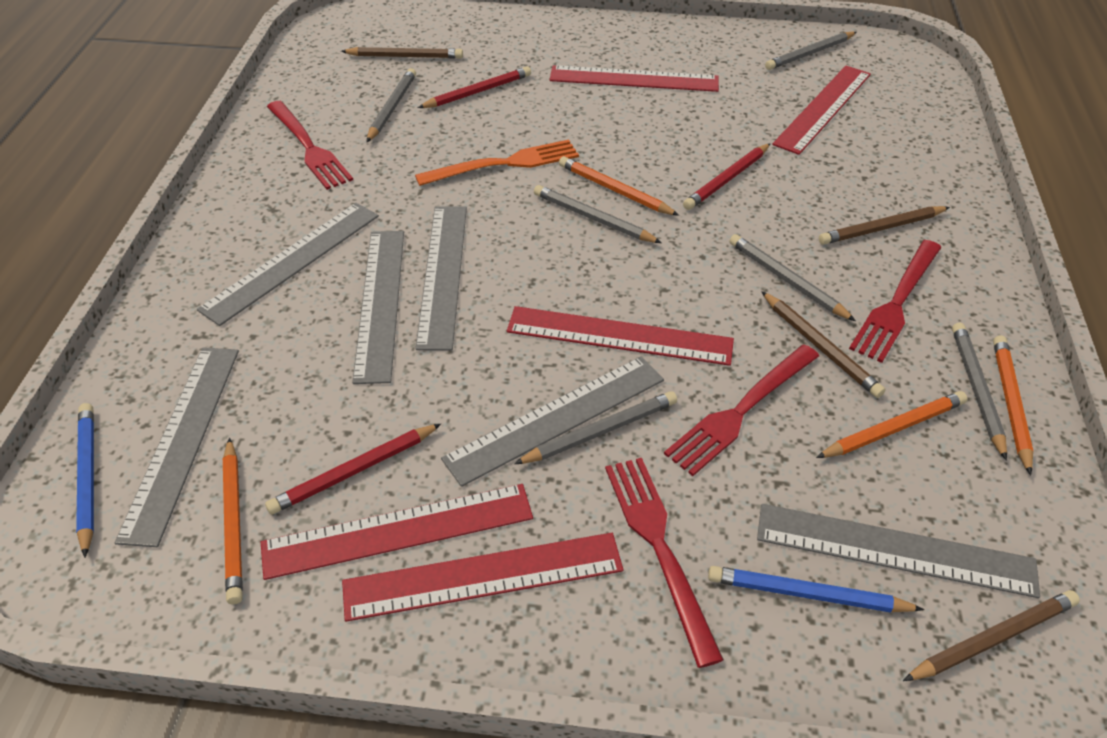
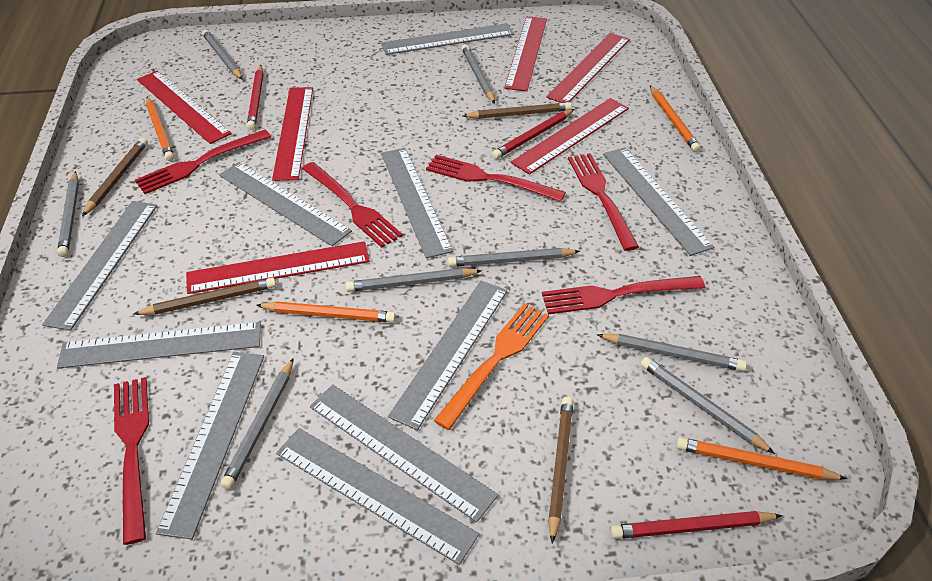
blue pencil: [76,403,94,558] [708,566,924,613] = 2 -> none = 0
grey pencil: [367,68,416,142] [514,391,677,464] [534,185,662,243] [730,234,856,321] [765,32,857,70] [952,323,1007,461] = 6 -> [57,171,79,257] [202,30,243,80] [221,358,294,489] [346,268,482,292] [448,248,580,267] [462,44,495,104] [597,334,747,371] [641,357,775,454] = 8
grey ruler: [115,347,239,547] [197,203,379,326] [352,231,404,384] [415,206,467,350] [441,356,664,487] [757,504,1040,598] = 6 -> [42,201,157,331] [57,322,261,368] [156,352,264,540] [219,162,352,246] [276,428,480,565] [310,385,498,522] [381,23,514,55] [381,148,453,258] [388,281,508,430] [603,147,714,256] = 10
red fork: [267,101,353,190] [605,458,724,668] [664,344,819,476] [849,240,942,363] = 4 -> [114,377,149,545] [135,130,271,194] [302,162,403,248] [426,155,566,202] [542,276,705,314] [568,153,639,251] = 6
red ruler: [261,484,533,580] [342,533,624,622] [507,306,734,366] [550,65,719,92] [772,66,871,155] = 5 -> [137,71,232,144] [186,241,370,294] [272,87,313,181] [504,16,547,91] [511,98,629,175] [546,33,630,103] = 6

